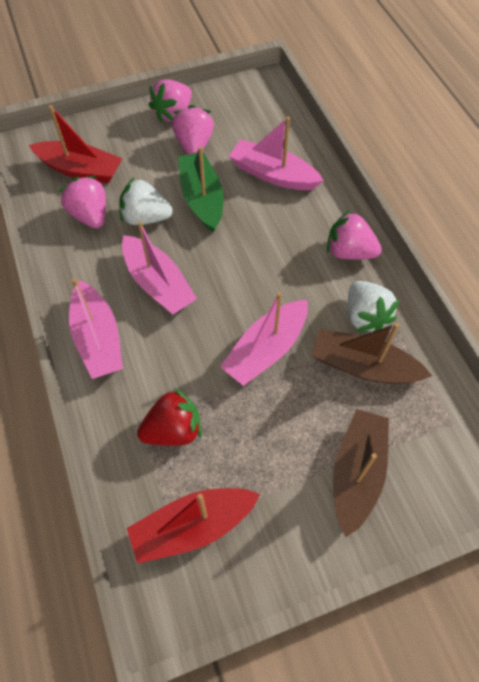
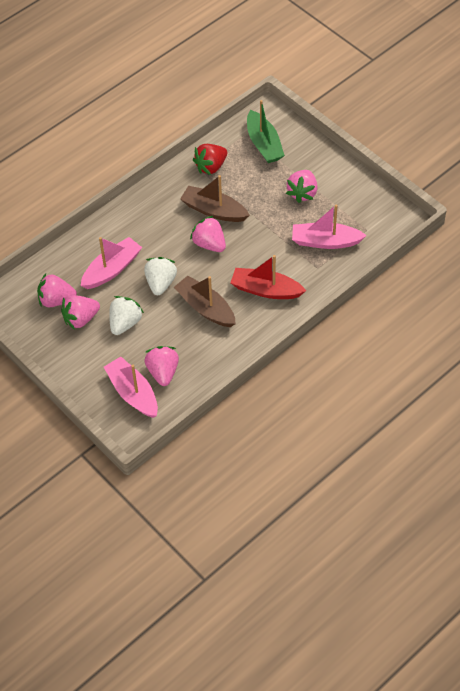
pink boat: [69,278,123,379] [122,221,197,314] [220,292,308,386] [229,116,324,190] = 4 -> [81,237,142,289] [104,357,158,418] [292,204,367,249] = 3
pink strawberry: [58,176,106,228] [148,79,192,123] [172,105,214,155] [327,210,382,260] = 4 -> [37,273,77,307] [61,295,100,330] [144,346,179,386] [190,216,226,252] [286,170,317,203] = 5
red boat: [29,105,123,183] [127,488,260,564] = 2 -> [230,255,306,299] = 1

